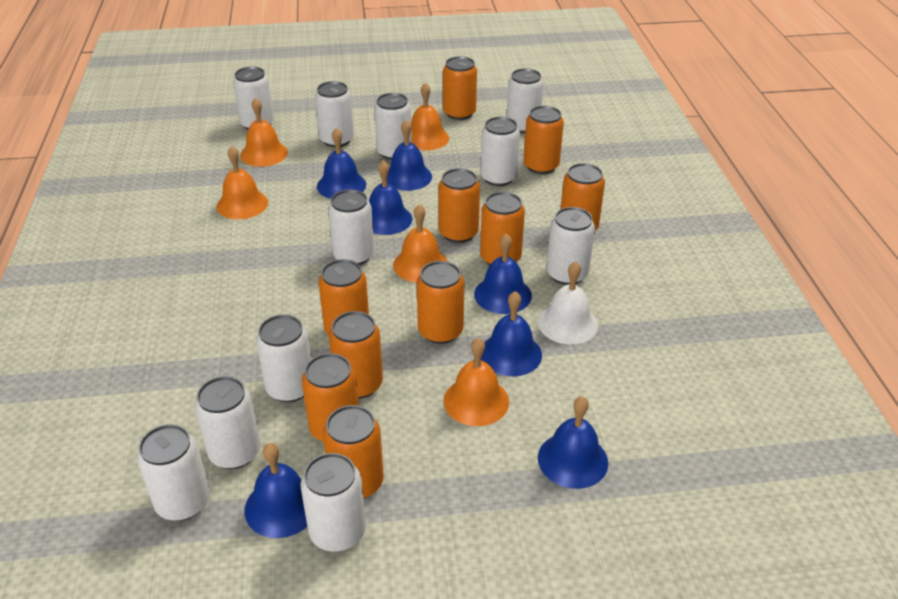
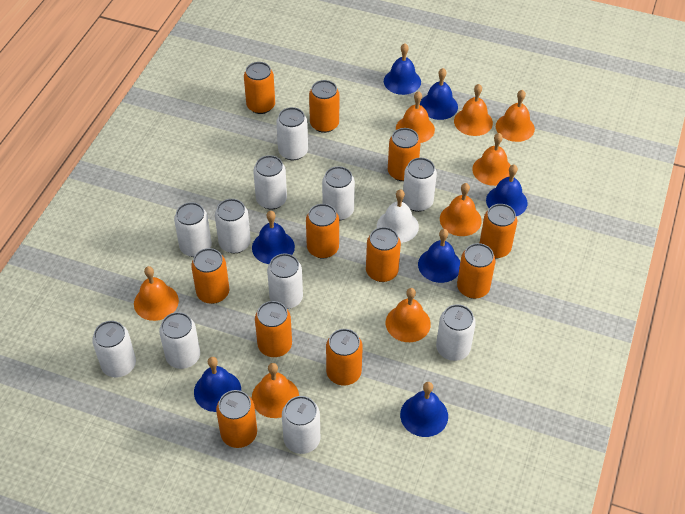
orange bell: [217,146,268,219] [240,97,288,167] [393,204,448,282] [411,83,449,150] [443,338,509,426] = 5 -> [134,266,179,321] [252,363,299,418] [386,288,431,342] [396,91,435,143] [440,183,482,236] [454,84,493,136] [472,133,511,186] [496,90,535,142] = 8
orange can: [302,353,359,442] [319,259,369,335] [323,405,384,499] [329,311,383,399] [417,261,464,344] [438,168,480,243] [443,56,477,120] [480,192,525,265] [523,106,564,174] [561,163,605,231] = 10 -> [191,248,229,304] [216,390,257,448] [244,62,275,114] [255,301,292,357] [306,204,339,259] [309,80,339,133] [326,329,363,385] [366,227,401,282] [388,128,421,181] [457,243,495,299] [480,204,517,258] = 11

